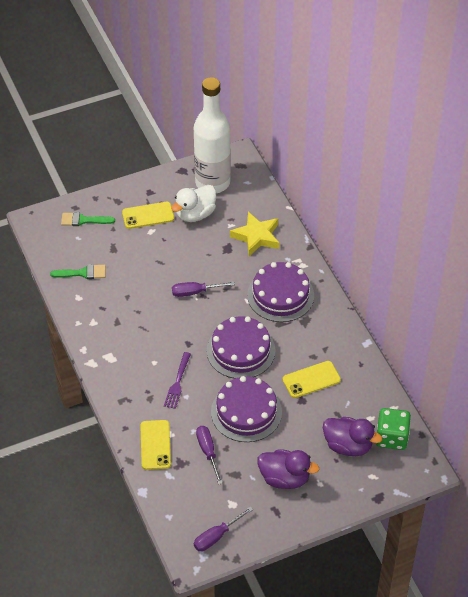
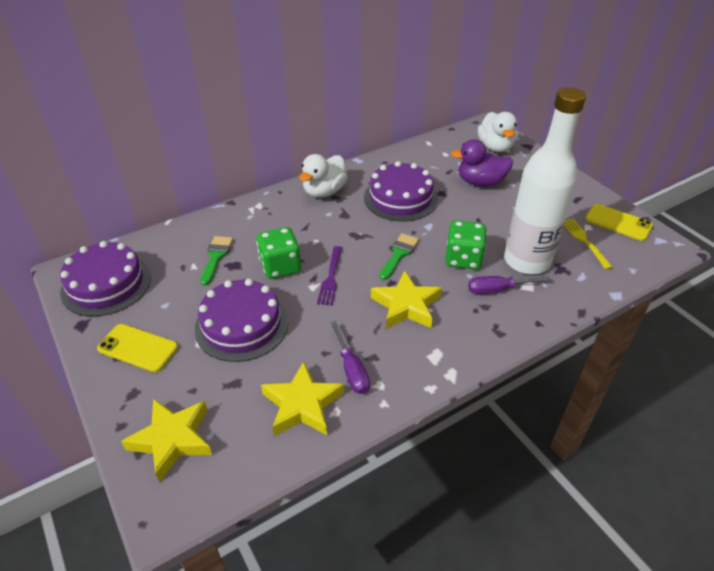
green dice: [376,408,411,450] = 1 -> [256,227,301,279] [445,220,487,270] = 2
purple duck: [257,449,319,489] [323,417,382,456] = 2 -> [451,139,513,186] = 1
purple screwdriver: [172,282,235,297] [194,507,253,551] [196,426,223,484] = 3 -> [330,321,370,394] [468,276,551,295] = 2
white duck: [171,185,216,222] = 1 -> [299,154,348,198] [478,112,517,152] = 2
yellow fork: none = 0 -> [564,218,613,269] = 1
yellow phone: [122,202,174,229] [140,420,171,470] [283,361,341,398] = 3 -> [97,324,178,372] [585,204,653,241] = 2
yellow star: [230,212,279,256] = 1 -> [121,398,212,482] [261,361,344,436] [371,271,442,329] = 3

